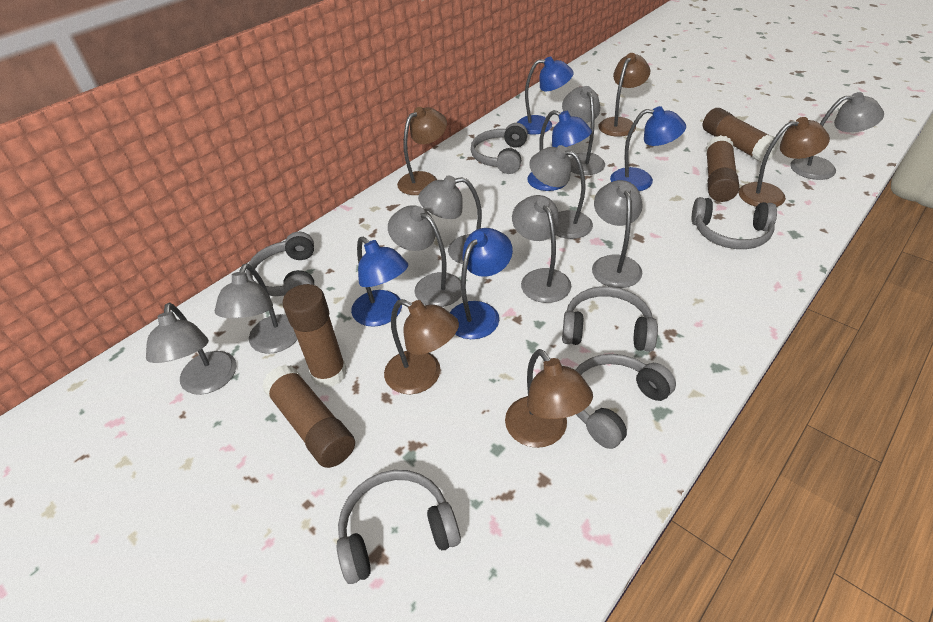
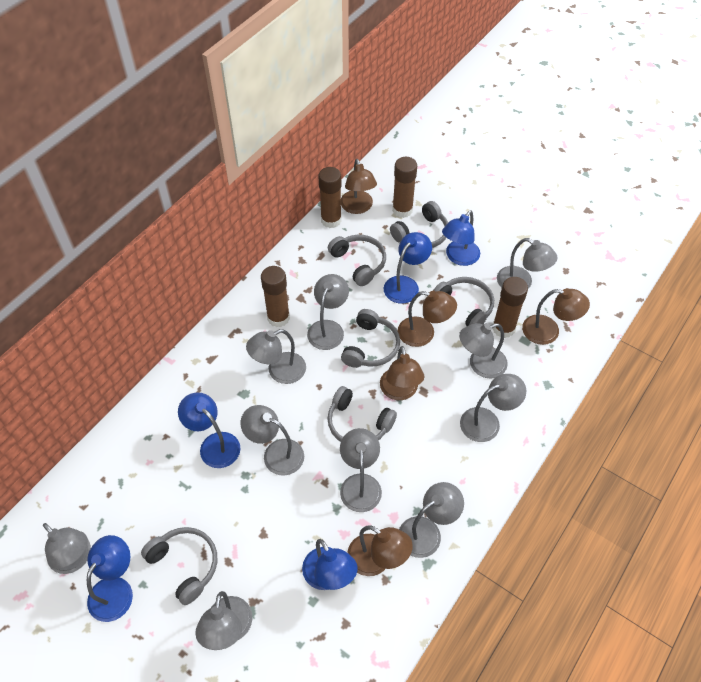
grey lamp: [146,303,236,395] [215,263,298,354] [388,205,462,307] [418,175,482,264] [512,195,571,303] [529,145,593,239] [562,86,605,175] [592,180,643,288] [790,92,884,180] = 9 -> [43,523,91,574] [195,591,252,650] [241,405,304,476] [246,329,306,384] [307,274,349,350] [340,428,382,512] [399,482,464,558] [459,323,508,378] [460,374,526,442] [497,238,558,289] = 10

